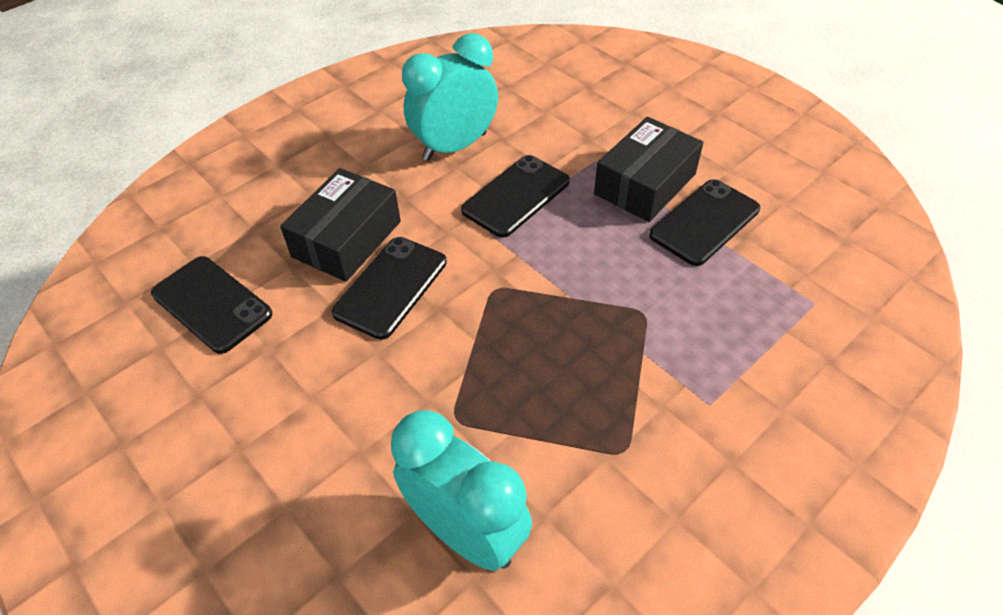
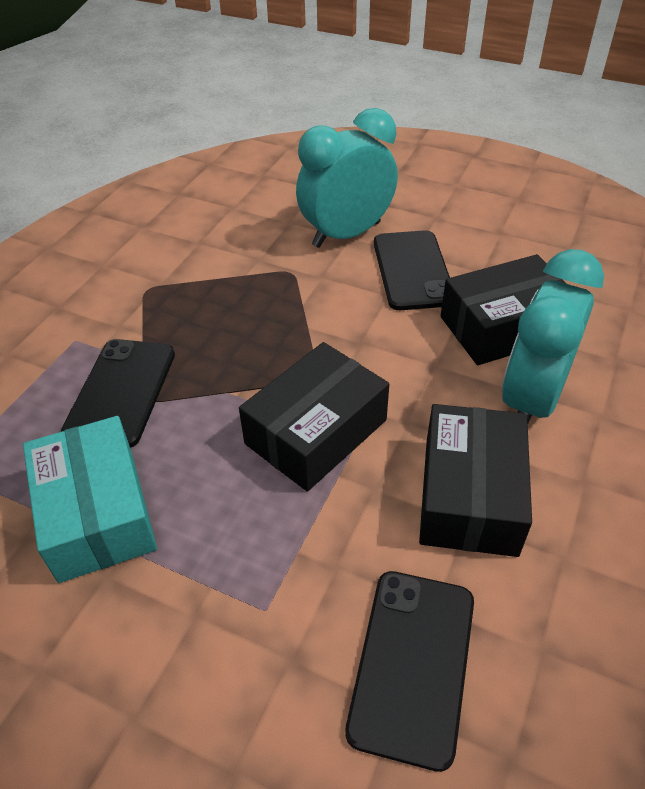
black box: [280,168,401,282] [594,117,703,222] = 2 -> [239,342,389,491] [419,404,532,557] [441,254,566,365] = 3
black phone: [151,256,272,354] [332,237,447,340] [461,155,570,238] [649,179,760,266] = 4 -> [61,339,175,448] [345,571,474,772] [374,230,450,310] = 3
turquoise box: none = 0 -> [23,416,157,583] = 1

